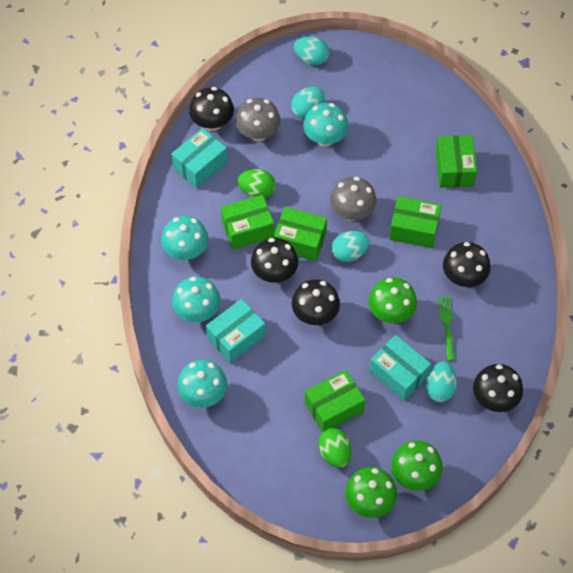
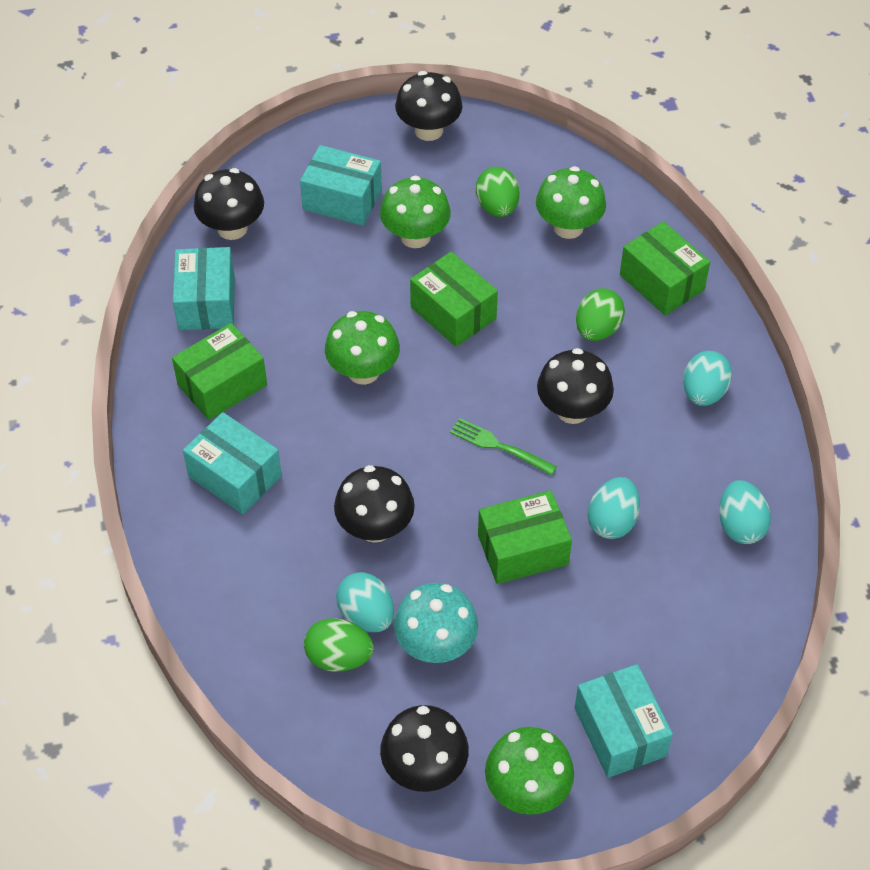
green box: [221,195,274,250] [274,207,327,261] [305,370,365,432] [389,196,442,248] [436,135,477,188] = 5 -> [172,323,267,420] [410,251,498,347] [478,490,572,584] [620,221,710,315] = 4
green egg: [238,169,276,198] [318,428,351,468] = 2 -> [304,618,374,672] [476,167,520,217] [576,288,625,341] = 3
green mushroom: [345,467,397,518] [369,277,417,323] [391,440,443,491] = 3 -> [325,311,400,385] [380,175,451,248] [485,727,574,815] [536,166,606,239] = 4
grey mushroom: [235,98,280,141] [330,177,377,221] = 2 -> none = 0
turquoise box: [172,128,228,188] [206,299,266,363] [369,335,431,401] = 3 -> [173,247,235,330] [183,412,282,514] [300,145,382,226] [575,664,673,778] = 4
turquoise mushroom: [161,216,208,260] [172,276,220,322] [177,360,227,408] [303,103,348,146] = 4 -> [394,583,478,663] = 1

